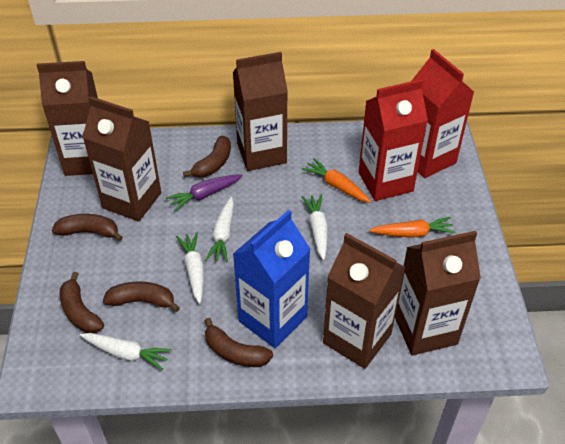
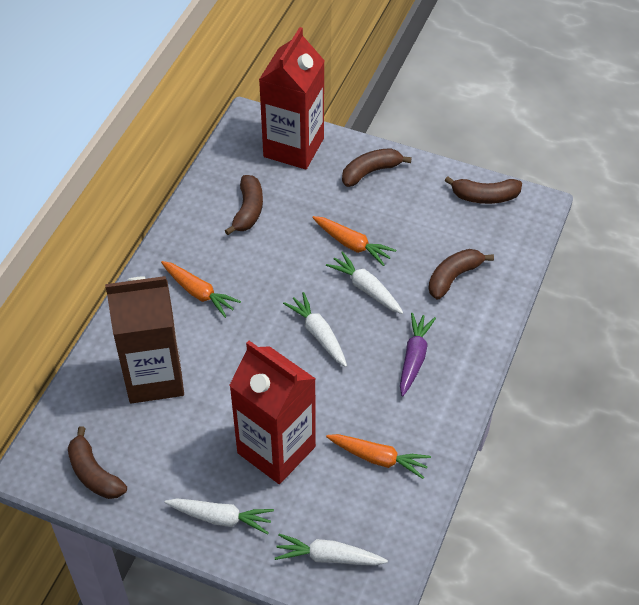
blue carton: [233,210,311,348] = 1 -> none = 0
brown carton: [37,61,98,176] [82,96,161,222] [233,52,288,171] [323,233,406,369] [395,231,481,355] = 5 -> [105,276,184,403] = 1
orange carrot: [302,158,371,203] [370,217,455,238] = 2 -> [161,261,241,318] [312,216,396,266] [326,434,431,479] = 3

